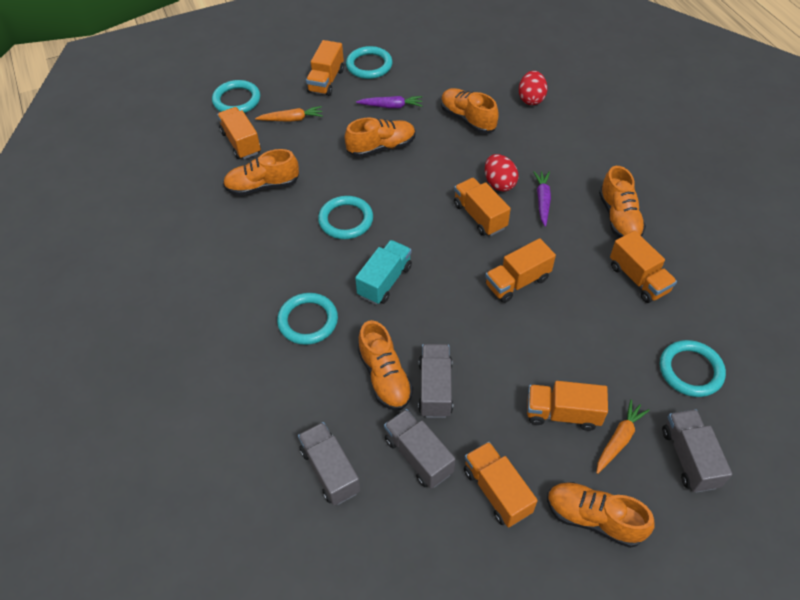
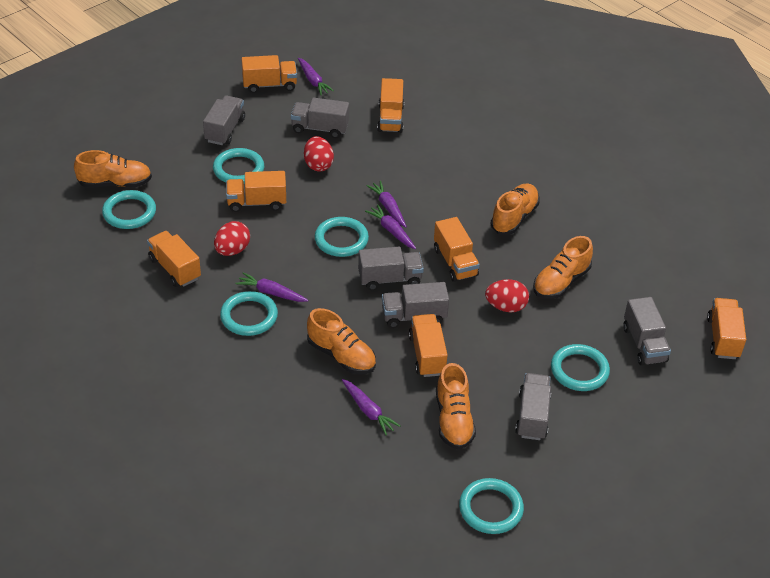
grey truck: [298,422,361,506] [384,409,455,489] [418,344,453,418] [662,409,732,493] = 4 -> [203,95,245,145] [291,98,349,138] [358,247,424,290] [382,282,449,328] [515,373,551,440] [623,297,671,366] = 6
orange carrot: [255,106,323,122] [596,399,650,474] = 2 -> none = 0
orange shoe: [223,149,299,196] [345,117,415,157] [358,320,413,410] [441,88,499,134] [547,482,654,548] [599,166,646,238] = 6 -> [74,150,152,187] [307,308,376,374] [436,363,476,450] [490,183,540,235] [533,236,593,299] = 5
purple carrot: [356,96,422,108] [533,171,551,227] = 2 -> [235,272,308,302] [298,57,334,95] [342,379,400,435] [365,204,416,249] [366,181,407,228] = 5
red egg: [485,154,518,191] [519,71,547,105] = 2 -> [214,221,250,256] [304,136,334,171] [485,279,529,313] = 3
turquoise ring: [212,80,260,113] [277,293,338,345] [318,196,373,239] [346,46,393,79] [660,340,726,397] = 5 -> [102,190,156,229] [213,148,264,184] [220,291,278,336] [315,217,369,257] [459,478,524,534] [551,344,610,391] = 6
turquoise truck: [355,240,412,305] = 1 -> none = 0

